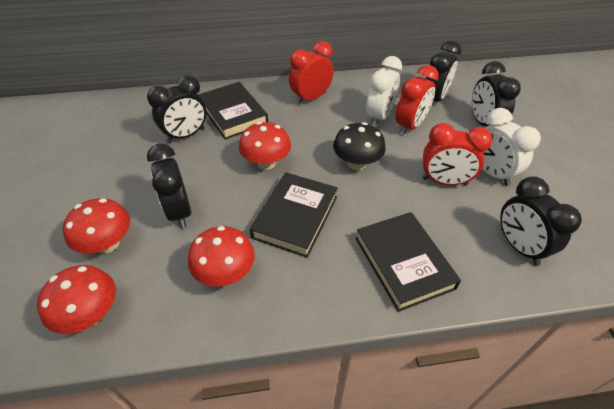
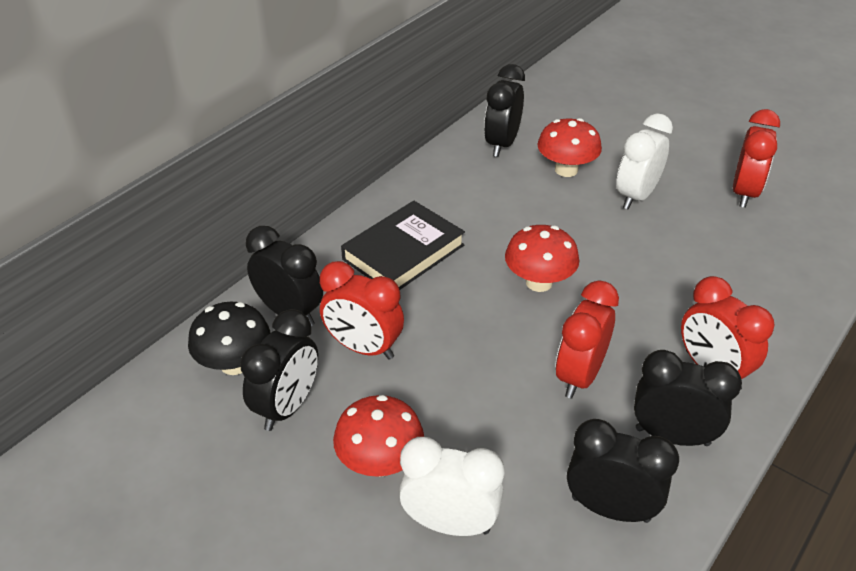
black book: [198,82,268,139] [250,172,338,258] [356,212,461,312] = 3 -> [341,201,465,290] = 1
red clock: [289,41,334,105] [395,65,439,135] [422,123,493,185] = 3 -> [320,261,404,360] [555,280,619,399] [681,276,774,390] [733,109,780,208] = 4
red mushroom: [37,265,116,334] [63,198,130,253] [188,226,255,287] [239,122,291,170] = 4 -> [333,395,424,477] [505,225,579,292] [537,118,602,177] = 3

